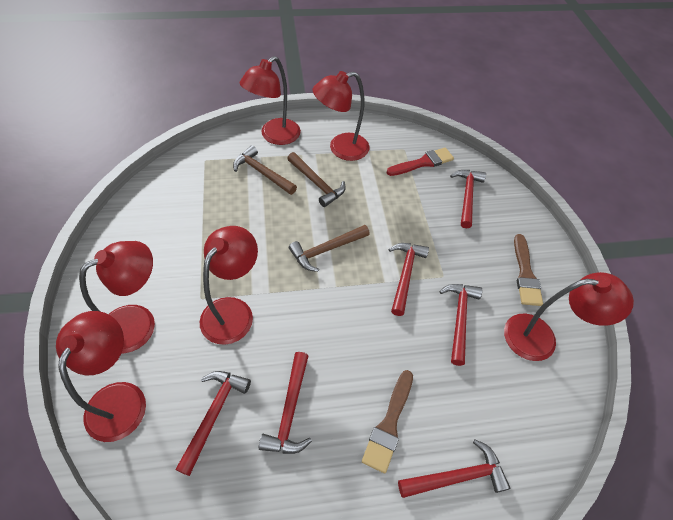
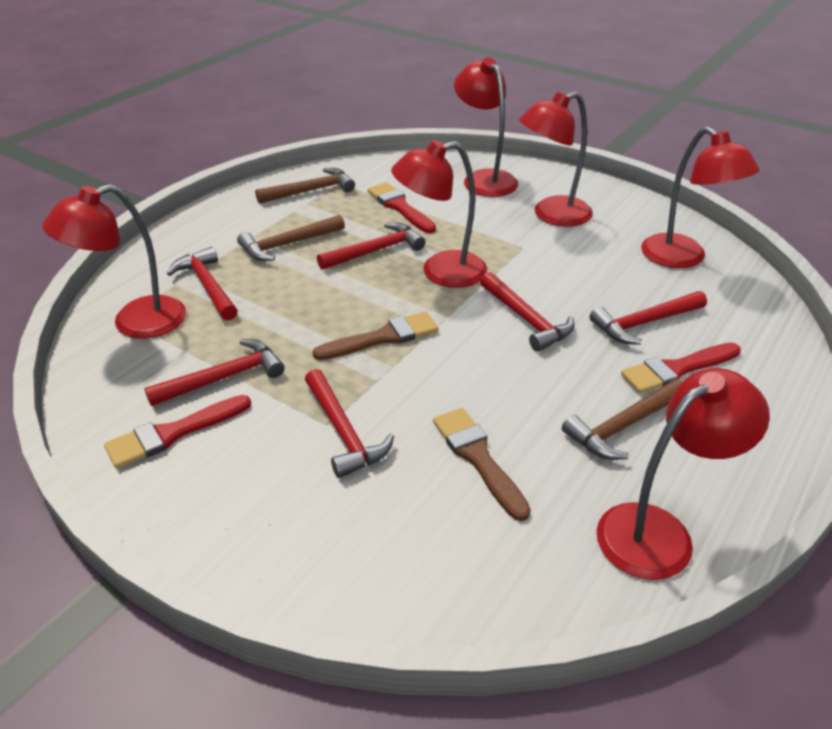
red brush: [387,148,454,176] = 1 -> [104,395,251,468] [368,182,436,233] [621,343,741,393] = 3

